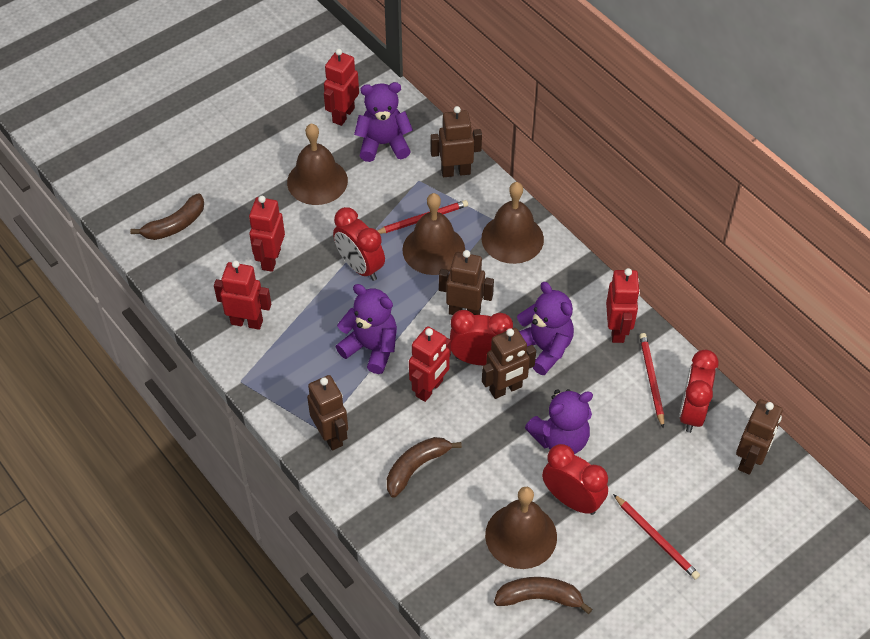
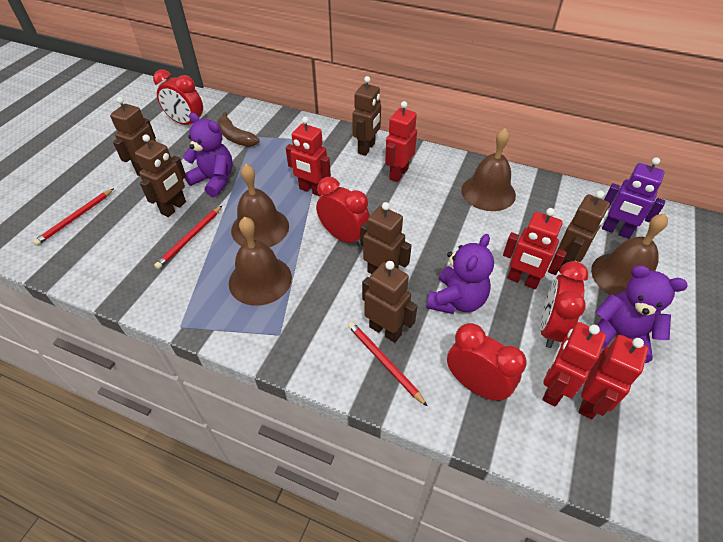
brown banana: [130,193,204,240] [387,437,462,498] [494,577,592,614] = 3 -> [217,112,260,147] = 1
brown robot: [307,375,348,451] [430,106,482,177] [439,250,494,315] [482,328,536,399] [736,399,783,475] = 5 -> [110,97,156,176] [135,134,186,217] [352,76,381,156] [361,202,412,274] [362,261,418,343] [558,190,610,270] = 6
purple robot: none = 0 -> [602,157,665,239] = 1
purple teddy bear: [336,284,397,374] [354,82,413,162] [517,282,574,375] [525,389,593,454] = 4 -> [183,113,233,197] [426,234,494,314] [595,265,688,363] = 3

